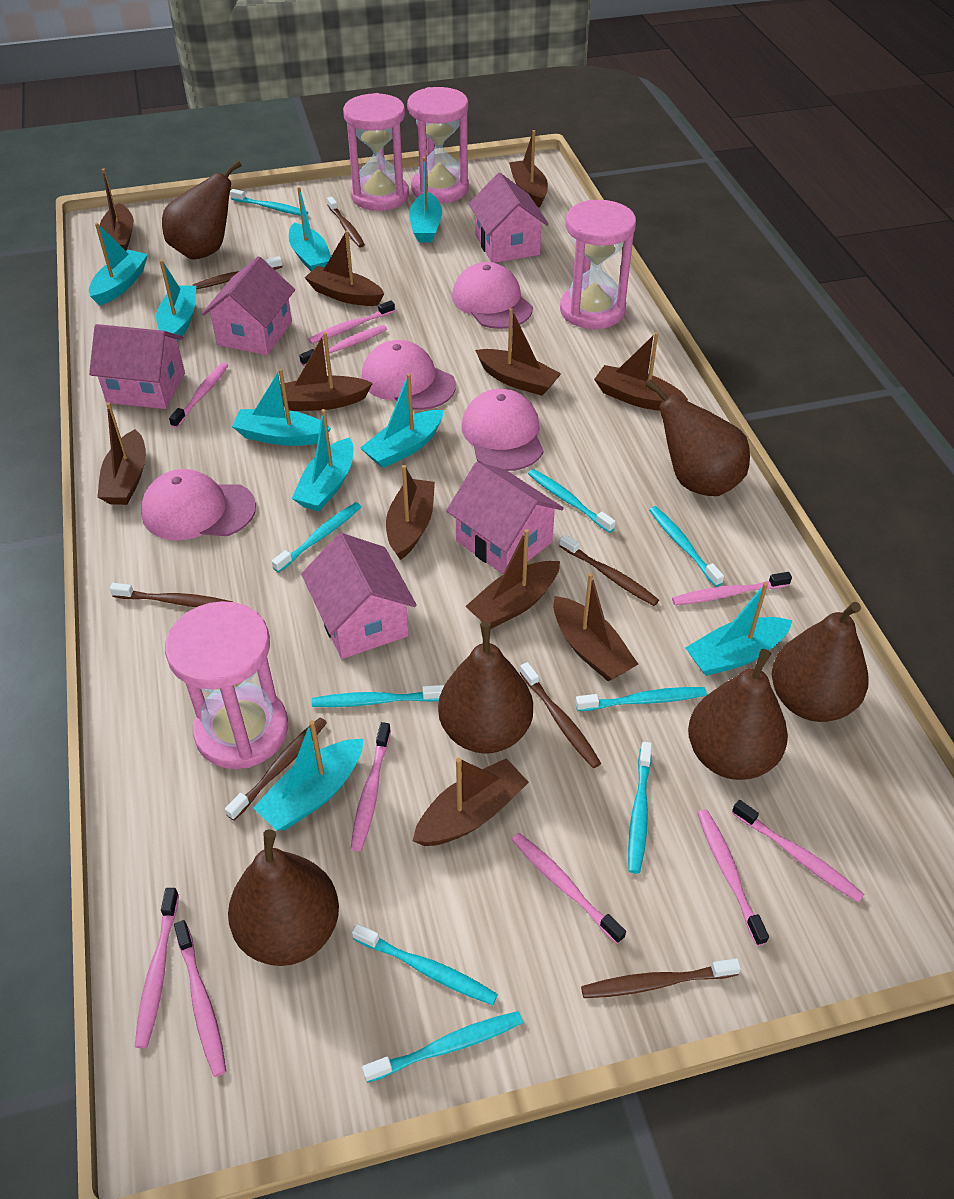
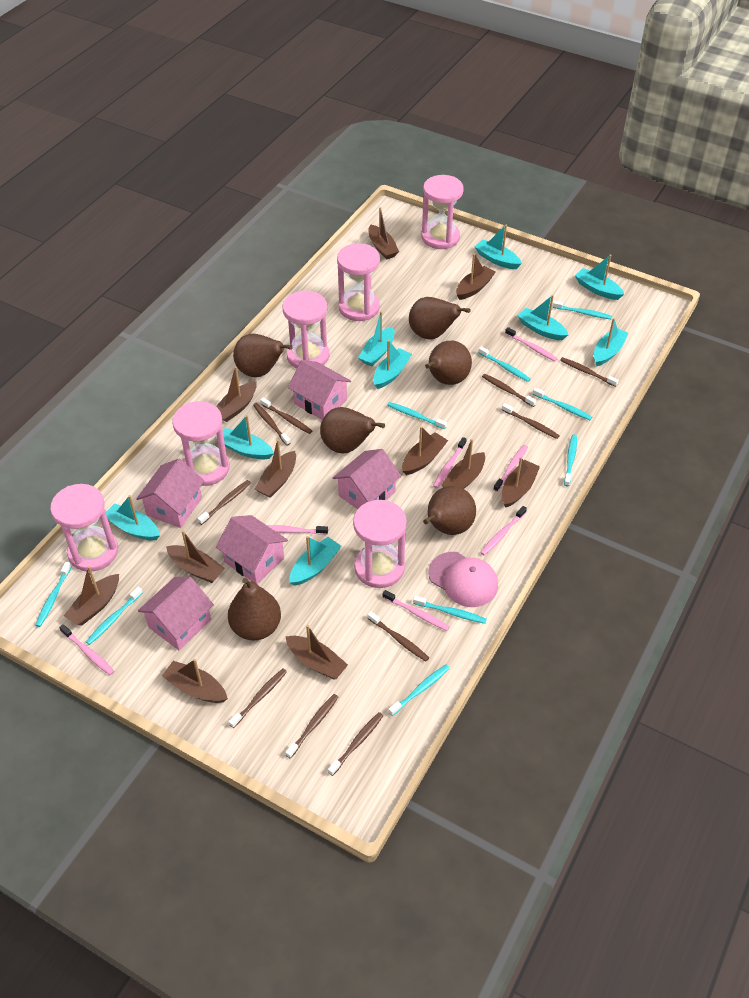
brown toothbrush: [110,583,233,607] [193,256,283,289] [225,718,327,821] [327,197,365,248] [520,662,601,768] [559,534,659,606] [581,958,741,998] = 7 -> [197,480,251,525] [229,669,287,728] [253,403,291,446] [260,398,312,434] [285,694,338,759] [328,712,383,776] [368,611,429,661] [482,374,536,407] [502,403,560,439] [560,357,619,387] = 10
pink cap: [141,469,256,540] [361,340,456,410] [452,262,533,329] [461,389,543,471] = 4 -> [428,552,498,607] = 1
pink hourglass: [165,601,288,769] [343,93,409,211] [407,87,469,203] [560,200,636,329] = 4 -> [50,484,118,572] [172,401,230,486] [282,291,329,368] [337,243,380,321] [353,500,407,588] [421,175,464,249] = 6
pink toothbrush: [135,888,179,1048] [169,363,228,428] [174,920,226,1077] [299,325,387,366] [308,300,395,344] [351,722,391,851] [512,833,626,944] [672,572,792,605] [698,810,769,946] [732,800,864,903] = 10 -> [59,624,114,675] [267,525,328,535] [382,590,450,631] [433,437,467,488] [480,506,527,555] [493,445,528,492] [505,327,558,361] = 7

